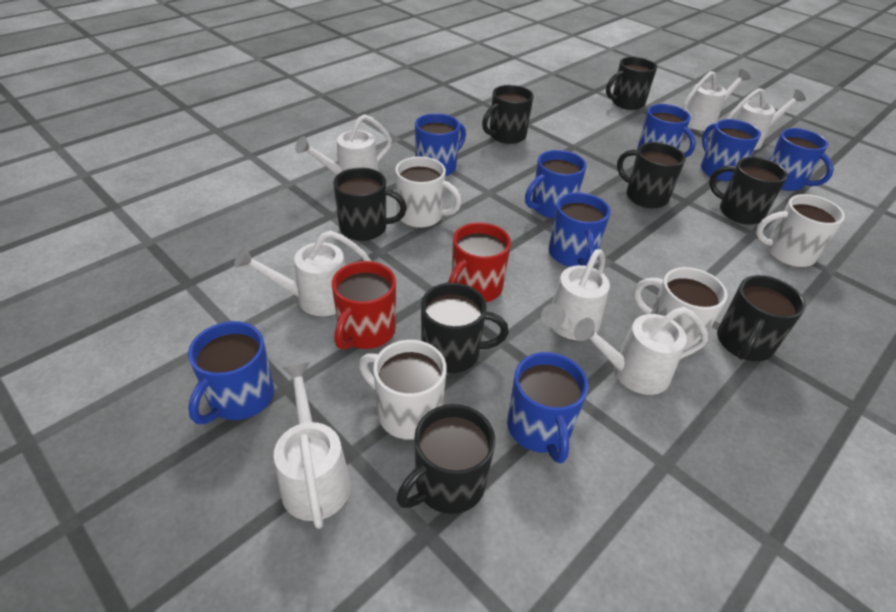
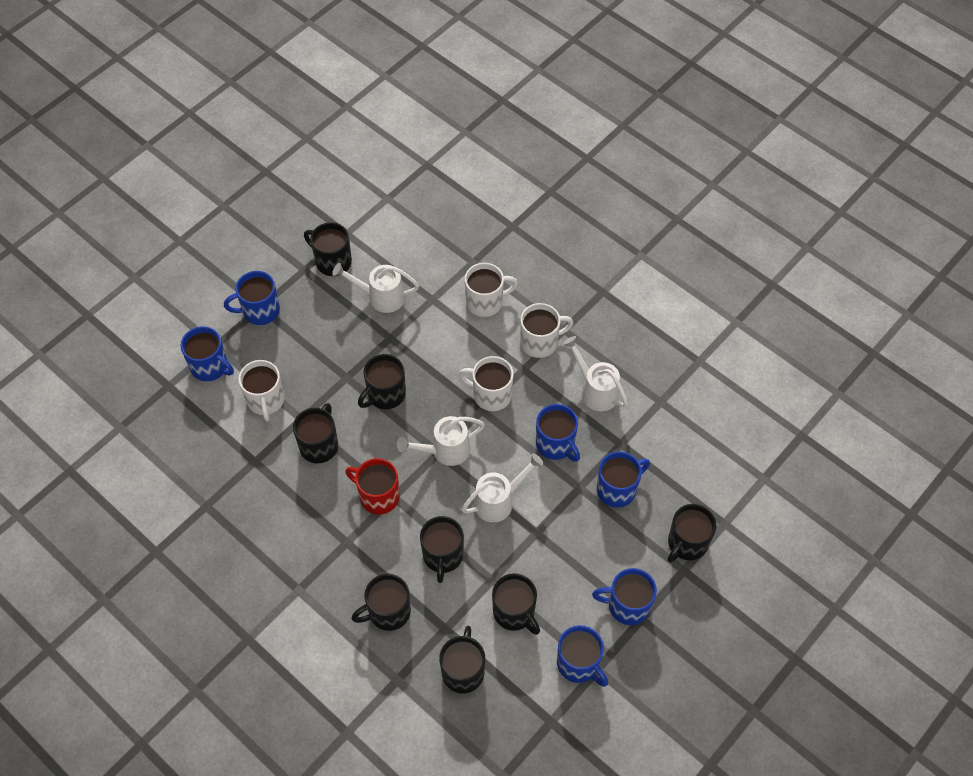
blue mug: [188,321,274,424] [415,113,466,176] [507,352,588,463] [525,150,586,218] [549,192,610,267] [637,104,696,158] [701,119,761,181] [769,128,834,191] = 8 -> [180,326,234,381] [224,271,280,325] [536,404,580,462] [557,625,608,687] [592,568,657,625] [597,452,650,508] = 6
red mug: [332,261,396,350] [448,222,511,302] = 2 -> [345,458,400,515] = 1
white watering can: [234,231,371,316] [274,362,351,529] [295,114,392,175] [541,249,610,340] [574,307,708,395] [683,69,751,131] [726,88,806,150] = 7 -> [332,263,419,313] [397,416,485,466] [461,453,544,522] [563,336,628,411] = 4

